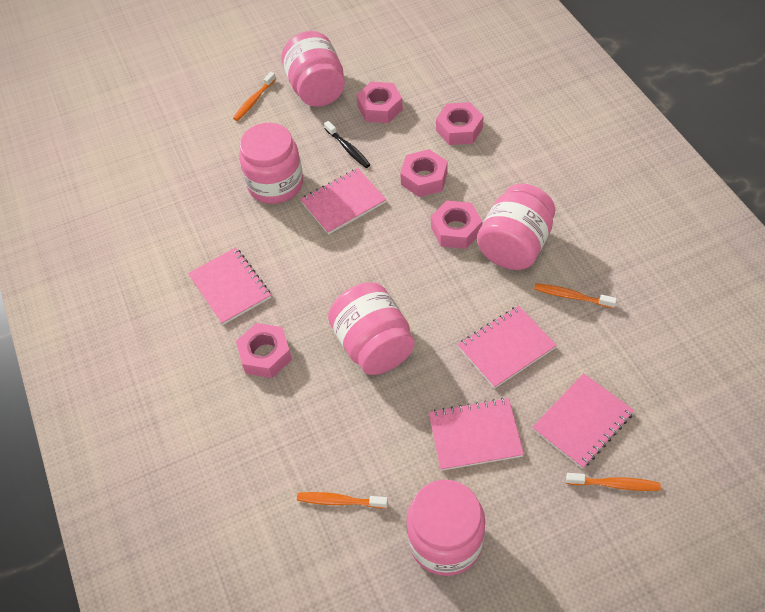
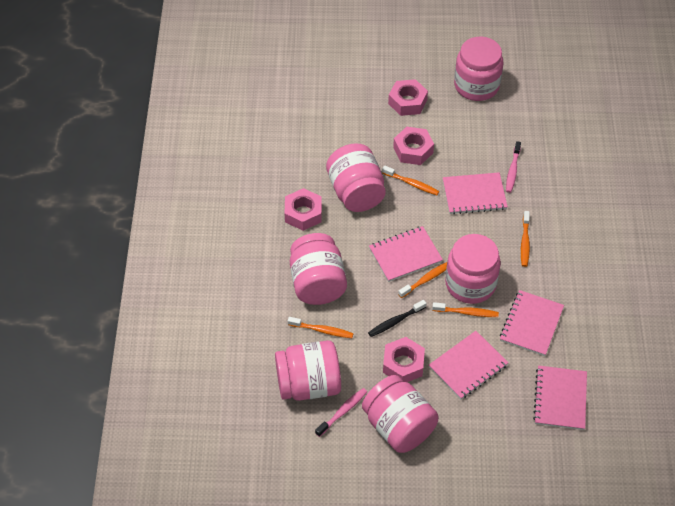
orange toothbrush: [233,72,276,121] [297,492,388,508] [534,283,617,308] [566,473,661,491] = 4 -> [288,317,354,338] [382,165,439,195] [398,262,447,298] [432,302,499,317] [521,211,530,267] = 5
pink jar: [239,123,303,204] [282,31,345,107] [328,283,415,375] [406,480,485,576] [477,183,555,270] = 5 -> [275,340,341,401] [290,233,347,305] [326,143,386,212] [362,375,439,453] [445,234,501,304] [454,37,503,101] = 6
pink nut: [236,323,292,378] [356,82,403,123] [400,149,448,197] [431,200,482,249] [436,102,484,145] = 5 -> [285,188,322,231] [383,337,425,382] [388,79,428,116] [393,127,434,165] = 4
pink toothbrush: none = 0 -> [315,388,367,437] [506,141,521,193] = 2

